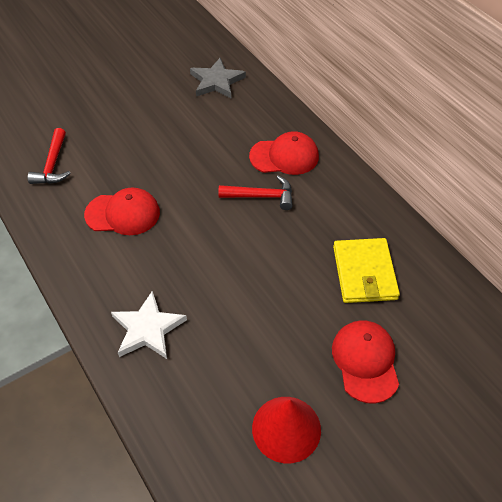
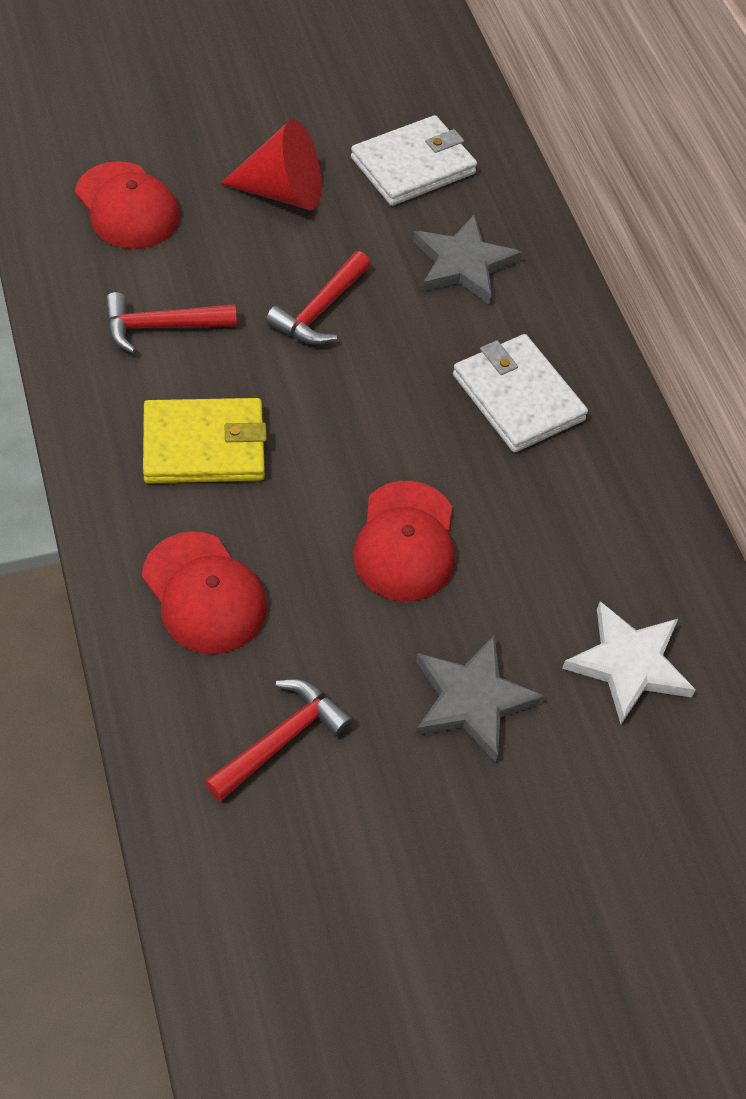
grey star: [190,58,246,98] = 1 -> [413,215,522,305] [416,635,545,763] = 2
red hammer: [28,128,71,184] [218,175,293,210] = 2 -> [105,292,237,354] [205,679,353,802] [266,251,371,345] = 3
white wallet: none = 0 -> [351,115,477,206] [453,334,588,452] = 2

